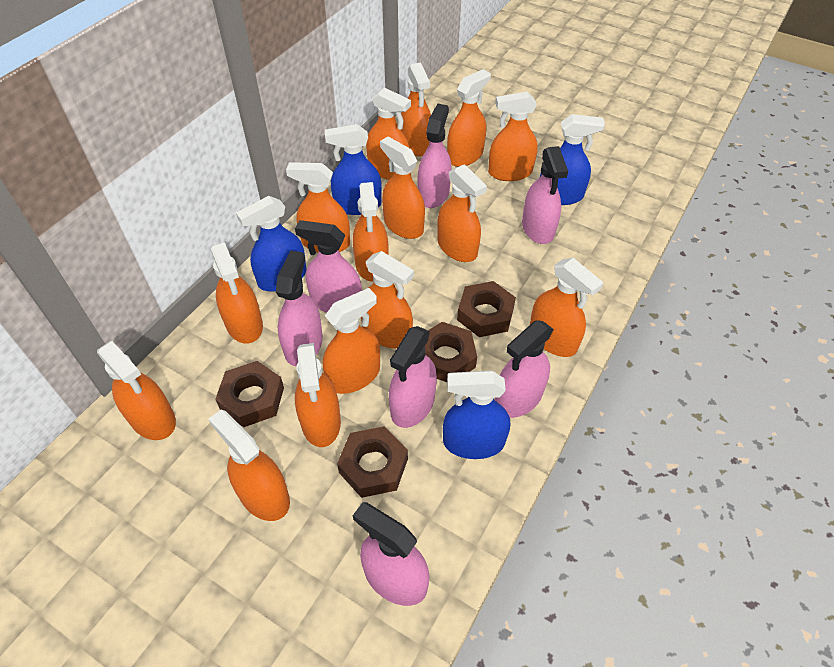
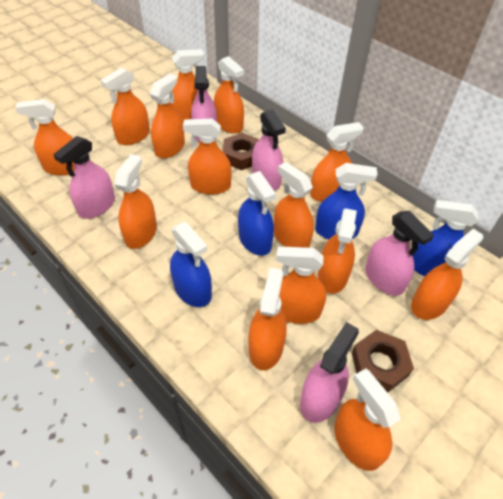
brown nut: [215,361,284,427] [337,426,408,498] [425,322,477,382] [457,281,516,337] = 4 -> [223,133,259,170] [352,330,414,393] = 2
orange spray bottle: [97,341,176,440] [208,410,290,521] [211,242,263,344] [286,162,350,253] [295,343,341,447] [323,288,380,394] [353,182,389,282] [361,251,414,349] [366,87,411,180] [380,137,425,239] [401,62,431,157] [437,164,487,262] [447,69,491,167] [488,92,538,181] [530,258,604,357] = 15 -> [15,99,75,176] [101,67,150,145] [114,154,157,249] [150,74,185,158] [170,49,204,122] [183,118,231,194] [214,56,244,134] [249,268,287,370] [274,162,314,248] [276,246,326,324] [310,122,364,202] [318,208,357,294] [334,369,400,471] [411,229,483,320] = 14
pink spray bottle: [276,251,323,366] [295,220,362,313] [353,502,430,606] [389,326,437,428] [418,104,452,208] [495,320,554,418] [522,146,568,244] = 7 -> [53,136,115,219] [191,66,217,143] [252,109,286,190] [300,322,359,423] [365,211,434,296] = 5

